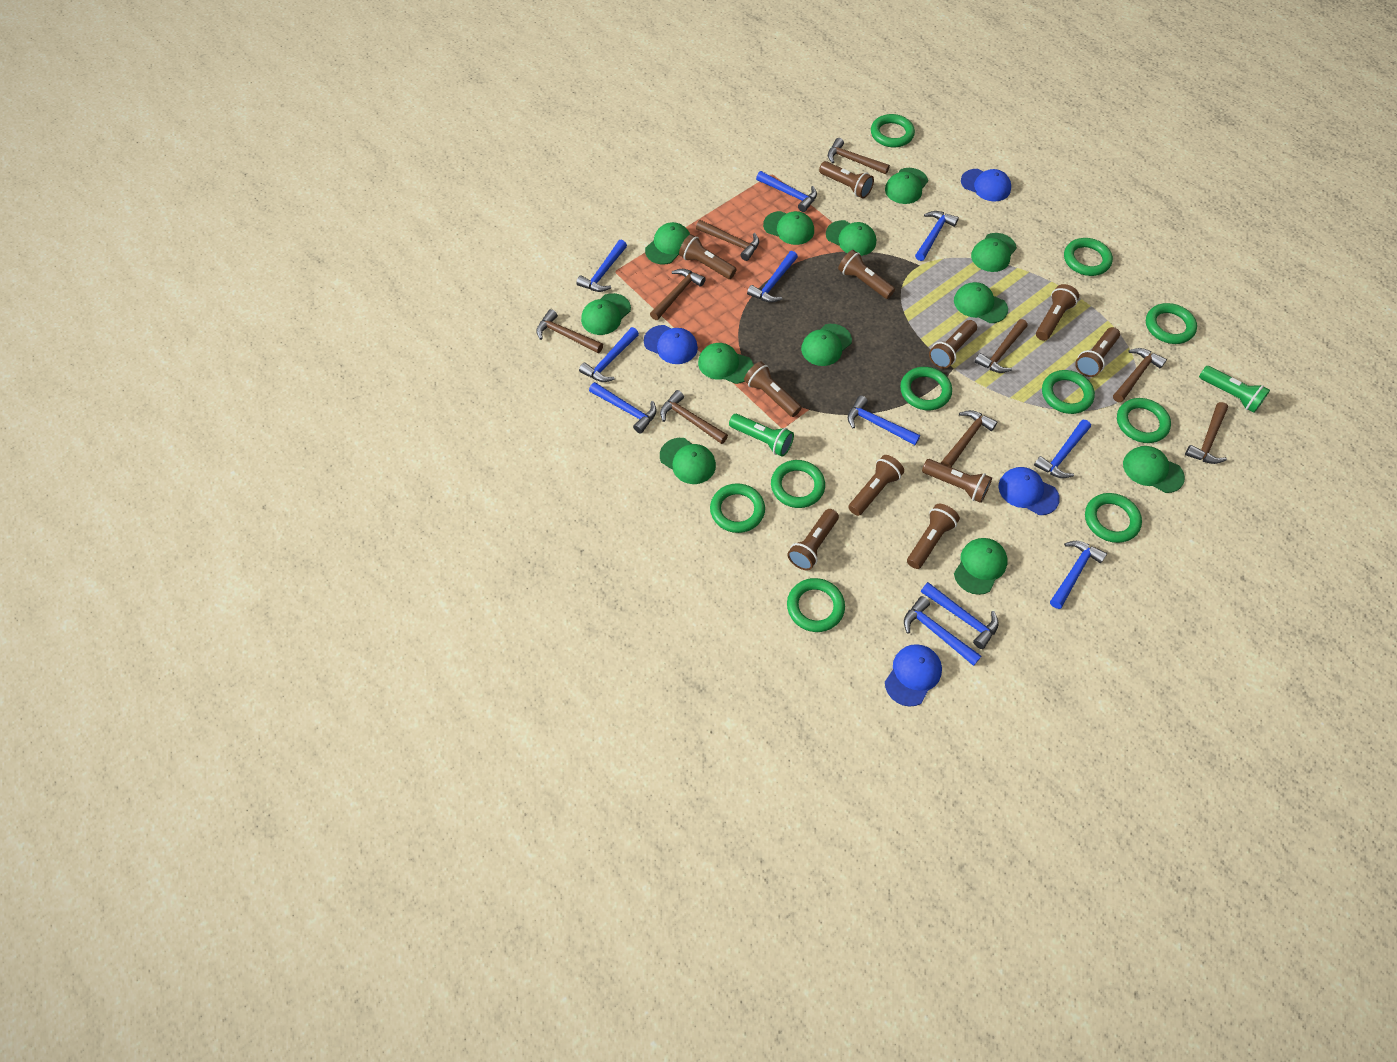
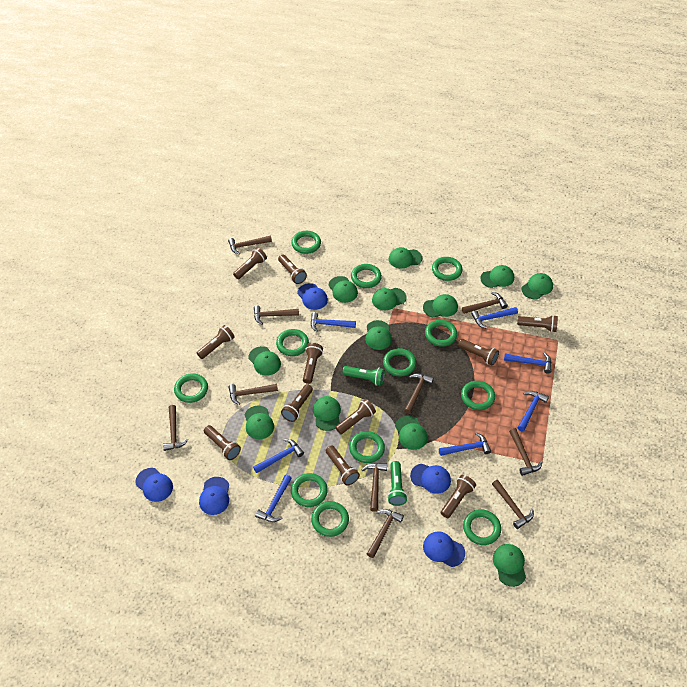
blue cap: [644,325,698,364] [885,644,942,707] [961,169,1011,202] [999,467,1060,515] = 4 -> [135,468,173,502] [199,477,229,515] [297,283,328,310] [410,464,451,494] [423,531,465,567] = 5
blue hammer: [576,240,627,292] [579,327,639,382] [589,382,657,434] [747,251,798,303] [756,171,817,212] [848,396,920,445] [904,596,981,666] [915,211,959,261] [921,582,999,649] [1034,420,1091,478] [1050,541,1107,609] = 11 -> [253,439,304,473] [255,475,292,522] [311,312,356,332] [439,432,491,456] [471,307,518,329] [504,352,552,374] [518,391,549,431] = 7
brown hammer: [536,309,603,353] [650,269,706,320] [660,390,728,444] [696,220,759,261] [828,138,890,174] [941,410,997,467] [975,319,1028,373] [1113,348,1167,402] [1185,402,1228,464] = 9 -> [163,405,188,451] [228,236,272,254] [228,384,278,405] [254,305,299,324] [362,463,387,512] [367,509,404,558] [404,373,434,414] [462,292,508,314] [492,480,534,529] [509,428,543,476] = 10
green ring: [710,483,765,533] [771,460,825,508] [787,578,845,632] [871,114,915,147] [900,367,952,410] [1042,370,1095,414] [1064,238,1113,276] [1085,493,1142,543] [1117,398,1171,443] [1146,303,1197,344] = 10 -> [174,373,208,403] [276,329,309,356] [291,231,321,254] [291,473,328,507] [311,501,349,537] [349,431,385,463] [351,264,382,288] [383,348,416,377] [425,320,457,347] [432,257,462,281] [461,381,495,410] [463,509,501,545] = 12

